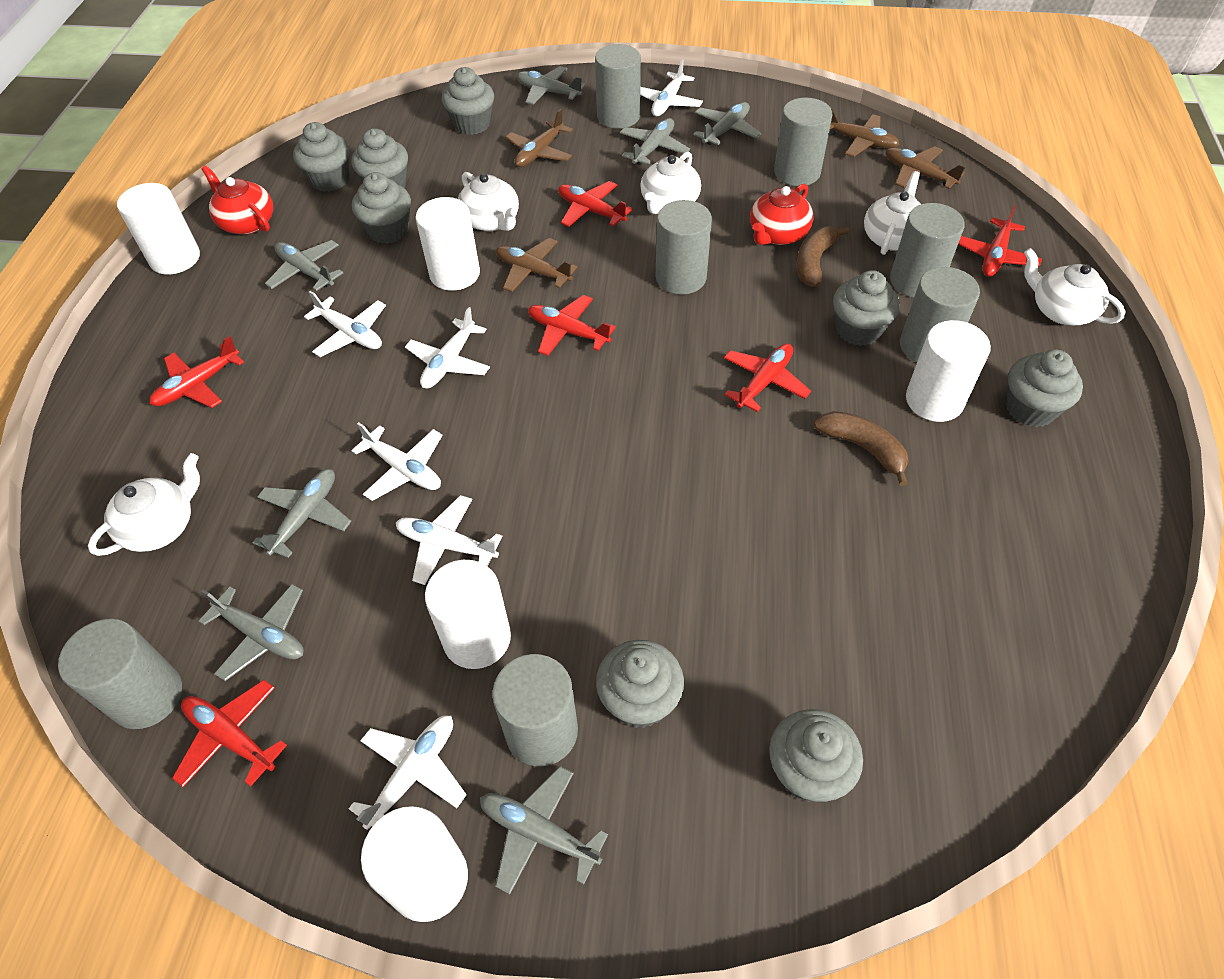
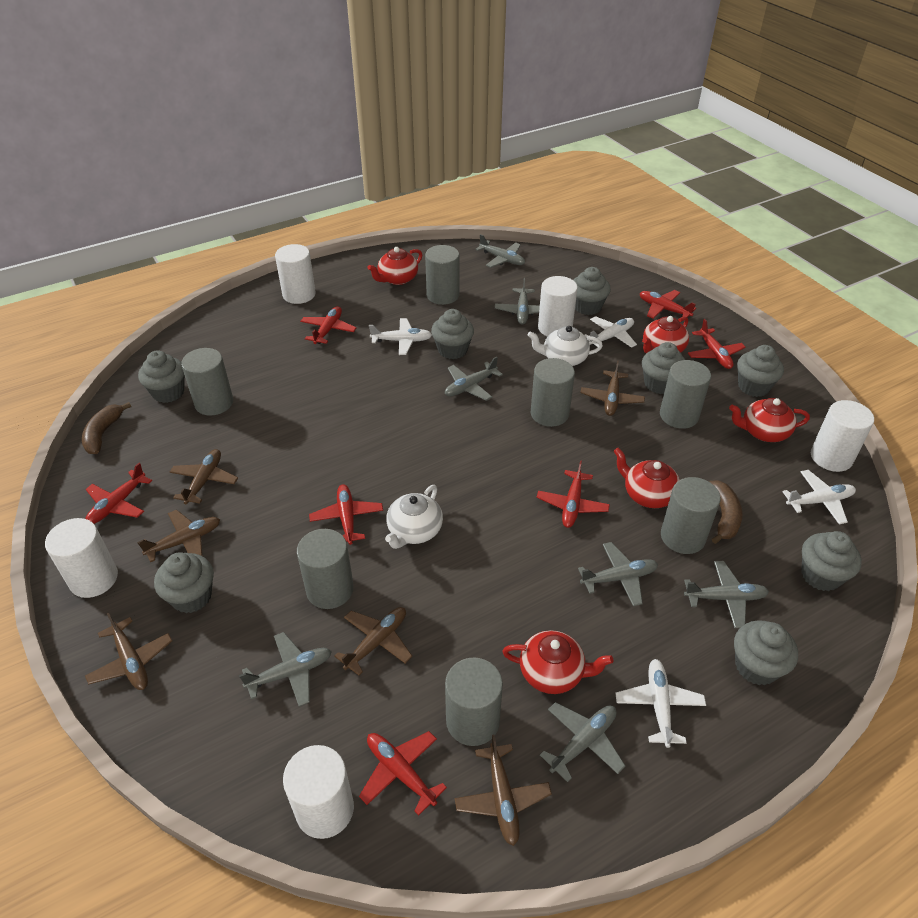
brown plane: [496,238,577,292] [506,109,573,167] [830,108,900,157] [886,146,965,189] = 4 -> [85,612,172,690] [137,510,220,563] [170,449,238,505] [334,607,412,676] [455,735,552,846] [580,361,645,416] = 6
red plane: [150,336,244,408] [172,680,287,787] [528,295,616,356] [558,181,633,227] [724,343,811,412] [958,205,1042,277] = 6 -> [85,463,152,524] [300,306,356,344] [309,484,383,545] [359,731,447,815] [537,460,610,528] [640,290,696,319] [688,319,746,369] = 7
red teapot: [201,165,273,235] [750,184,814,245] = 2 -> [367,247,422,285] [502,630,613,694] [614,448,680,508] [642,316,689,353] [729,398,810,442] = 5
white plane: [304,291,386,357] [349,715,467,830] [351,422,443,501] [396,495,503,585] [405,307,490,389] [640,59,703,116] = 6 -> [369,318,432,355] [585,316,637,348] [616,659,706,748] [782,470,856,524] = 4
white teapot: [88,453,200,556] [458,172,519,231] [640,152,701,214] [864,171,921,255] [1024,248,1126,325] = 5 -> [385,485,443,549] [528,326,603,366] = 2

